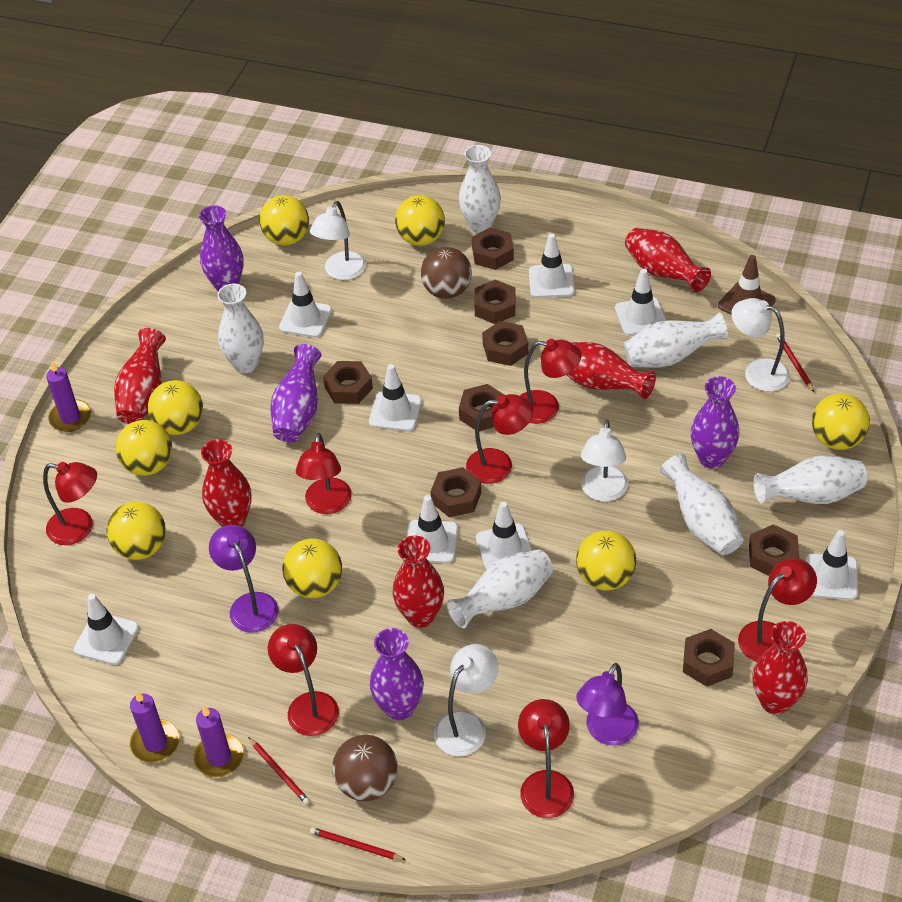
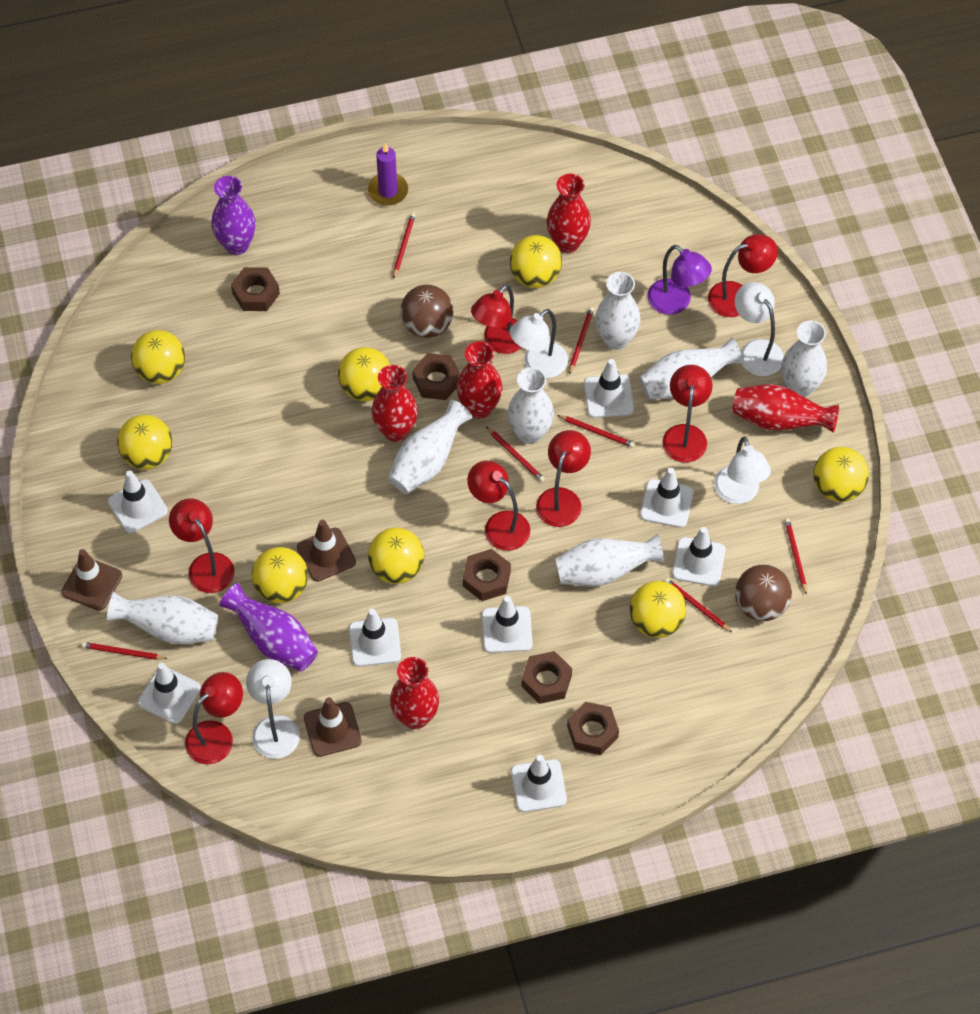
brown nut: [323,361,373,404] [430,467,481,517] [459,384,505,431] [472,228,514,270] [474,280,516,324] [482,321,528,366] [683,629,735,687] [749,524,799,576] = 8 -> [231,267,280,311] [412,353,460,400] [463,549,511,601] [522,651,572,704] [567,701,619,755] = 5
brown traffic cone: [718,255,776,315] = 1 -> [61,549,122,611] [297,520,356,582] [304,697,362,757] = 3
purple candle: [46,361,91,432] [130,691,180,763] [194,706,244,777] = 3 -> [368,143,408,206] = 1
purple lamp: [209,525,278,633] [576,663,639,745] = 2 -> [647,245,712,315] = 1
purple vase: [199,205,244,291] [270,344,321,443] [370,628,424,720] [691,376,739,469] = 4 -> [211,176,256,255] [219,583,318,672] = 2
red pencil: [248,737,310,805] [310,827,406,860] [776,333,814,392] = 3 -> [81,642,168,660] [393,213,415,279] [486,427,545,482] [557,415,635,448] [569,307,594,375] [664,578,733,633] [785,518,807,594] = 7
red vase: [114,328,166,424] [201,439,251,527] [393,536,444,628] [567,342,656,399] [625,228,711,292] [752,621,808,714] = 6 -> [371,365,418,442] [390,657,439,729] [456,341,503,418] [547,174,591,253] [733,384,839,433] = 5
white vase: [217,284,264,373] [447,549,553,628] [459,145,501,233] [623,312,728,368] [660,454,744,555] [754,455,867,504] = 6 -> [107,592,218,644] [388,400,472,494] [508,367,554,444] [555,534,664,587] [595,272,641,350] [639,337,743,400] [781,320,827,397] = 7

